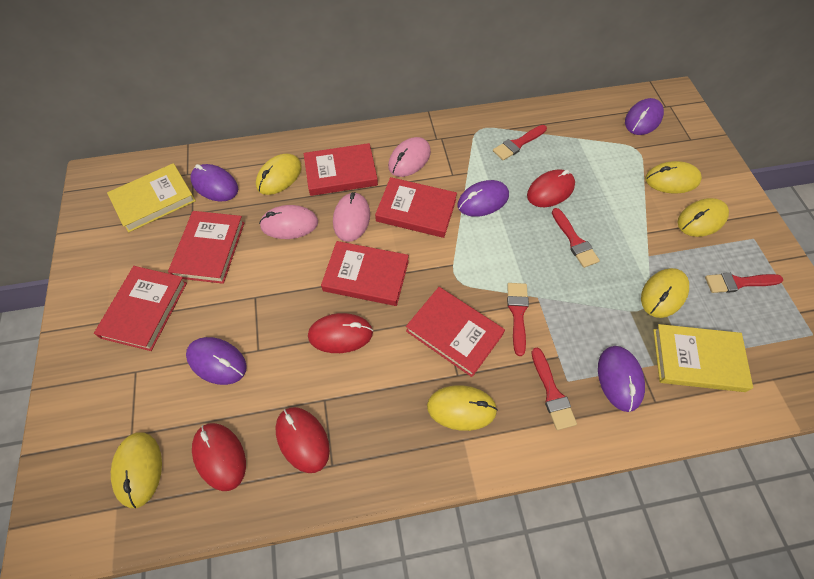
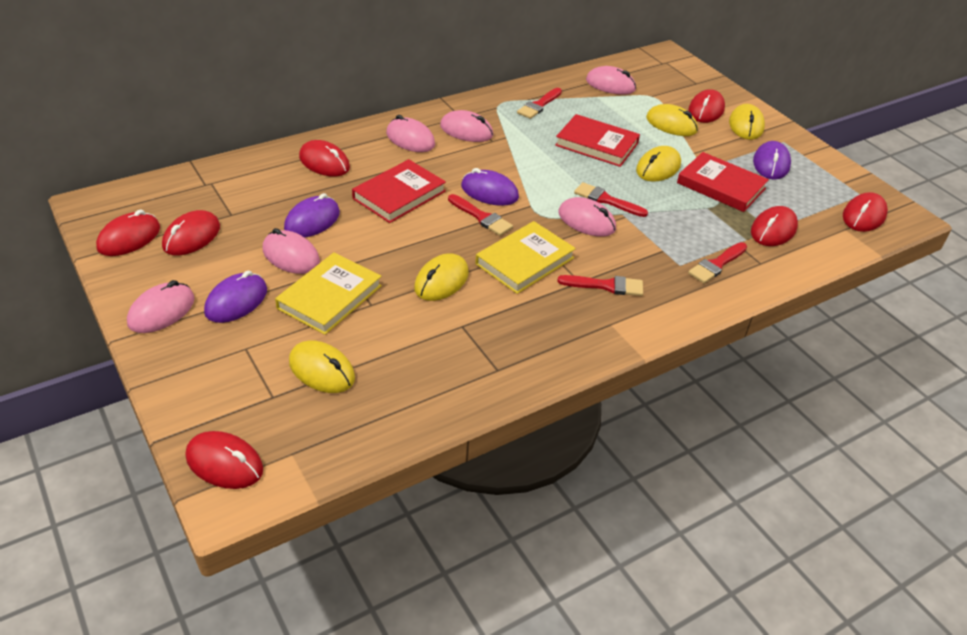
pink mouse: [259,205,318,239] [333,192,370,242] [388,137,431,177] = 3 -> [127,280,195,333] [263,228,320,274] [386,115,435,152] [440,110,493,142] [558,197,616,237] [586,66,636,95] = 6
purple mouse: [186,337,247,385] [190,164,238,202] [457,180,509,217] [598,346,645,412] [625,98,664,135] = 5 -> [204,271,267,323] [284,193,340,238] [461,168,519,206] [753,141,791,180] = 4
red book: [94,266,187,351] [168,211,245,284] [304,143,378,196] [321,241,409,306] [375,177,457,238] [406,287,505,377] = 6 -> [352,159,446,223] [555,114,640,167] [677,152,769,212] = 3
red mouse: [192,423,246,491] [276,407,330,473] [308,313,373,353] [527,169,575,207] = 4 -> [96,209,160,256] [162,210,220,256] [186,431,263,489] [299,140,350,177] [688,89,725,123] [751,206,798,246] [843,192,888,232] = 7
yellow mouse: [111,432,162,508] [256,154,302,195] [427,385,498,431] [641,268,689,318] [645,161,702,194] [677,198,729,237] = 6 -> [289,341,355,393] [414,253,469,301] [636,146,681,182] [646,104,698,136] [729,104,765,140] = 5

